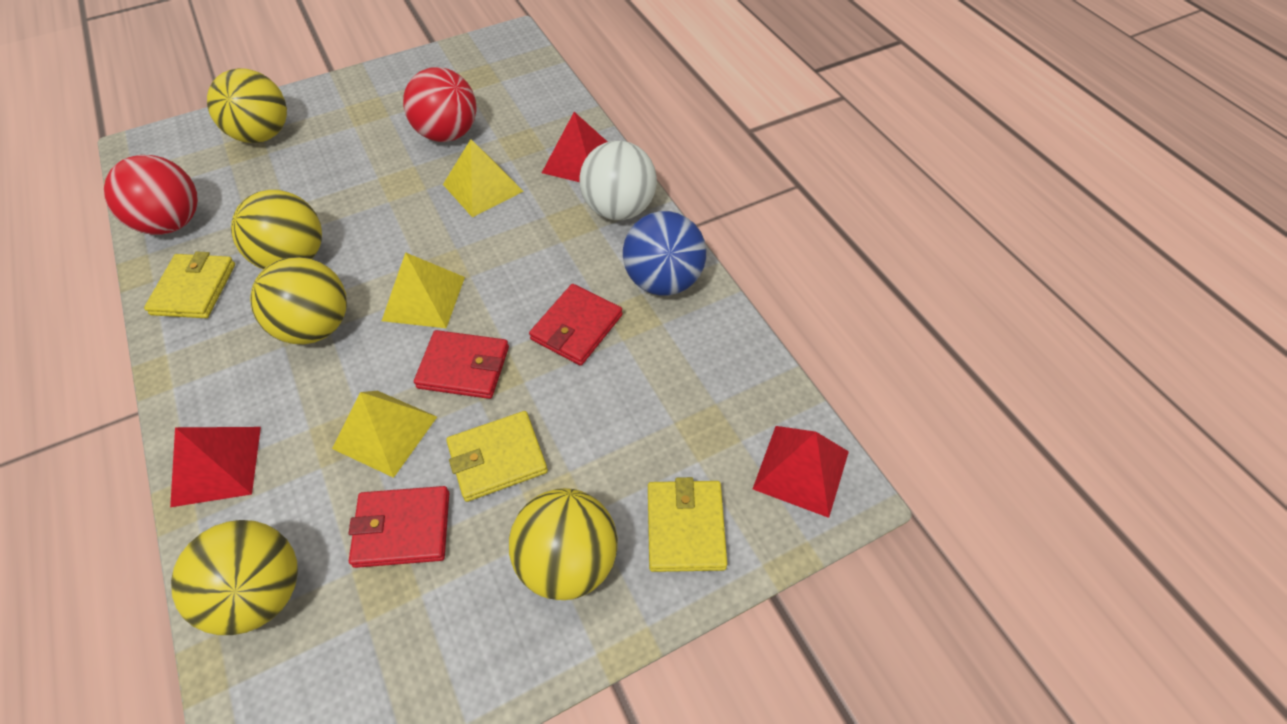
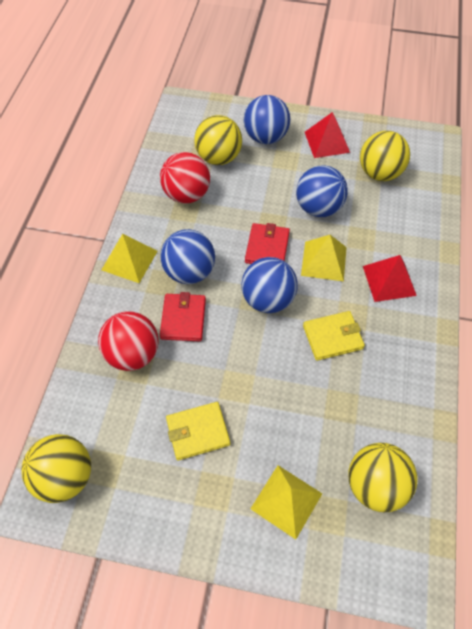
blue ball: [623,211,706,296] = 1 -> [160,229,215,284] [241,257,298,313] [244,95,290,144] [296,165,348,217] = 4
red pyramid: [170,427,261,507] [542,112,607,182] [753,426,849,518] = 3 -> [305,112,350,158] [363,255,417,302] = 2
red wallet: [348,486,449,568] [414,330,509,399] [529,284,623,366] = 3 -> [160,292,206,341] [245,223,290,264] = 2
white ball: [579,141,657,220] = 1 -> none = 0
yellow ball: [171,520,298,635] [207,68,287,143] [231,190,322,269] [250,257,347,344] [509,488,618,600] = 5 -> [22,434,91,503] [194,115,242,165] [349,443,417,512] [360,131,410,181] = 4
yellow wallet: [144,251,235,318] [446,411,548,502] [648,477,727,572] = 3 -> [166,402,230,460] [303,311,365,361] = 2

